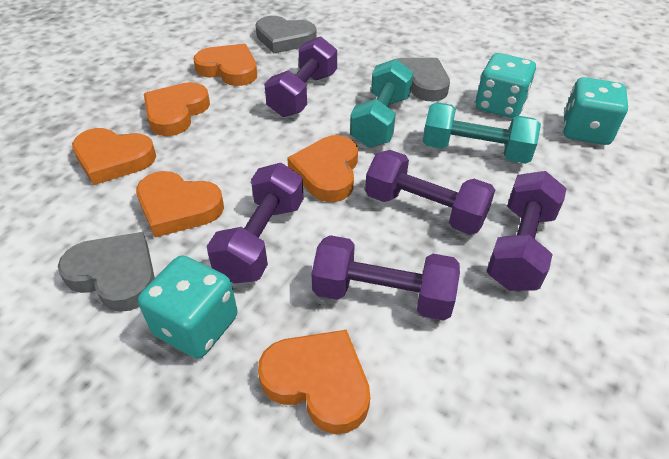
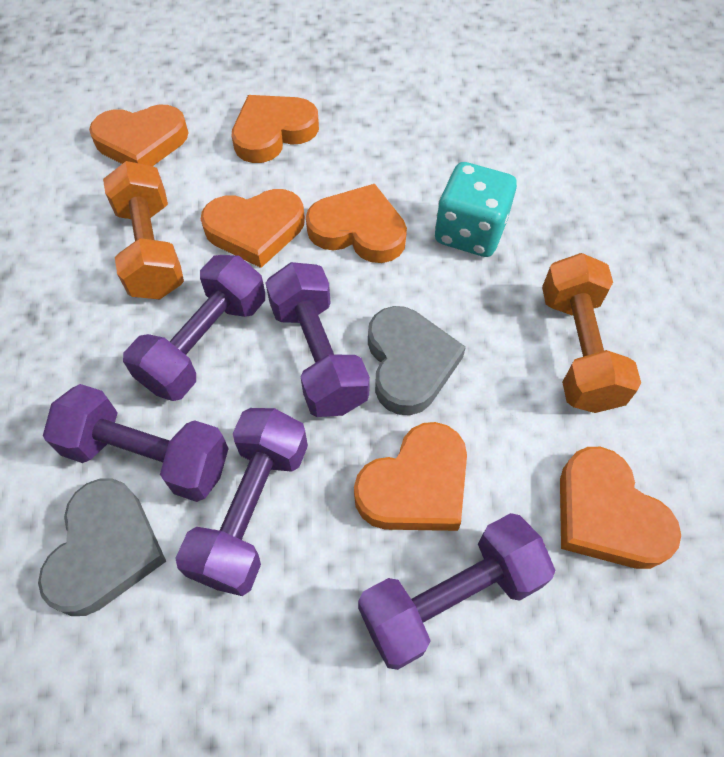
grey heart: [58,232,155,312] [256,16,317,54] [396,58,450,102] = 3 -> [38,478,166,616] [368,306,466,415] = 2
orange dumbbell: none = 0 -> [103,161,184,299] [542,253,641,413] = 2
turquoise dice: [138,255,238,358] [476,53,536,118] [563,77,628,145] = 3 -> [435,162,517,257] = 1
turquoise dumbbell: [350,59,413,147] [423,102,541,164] = 2 -> none = 0

